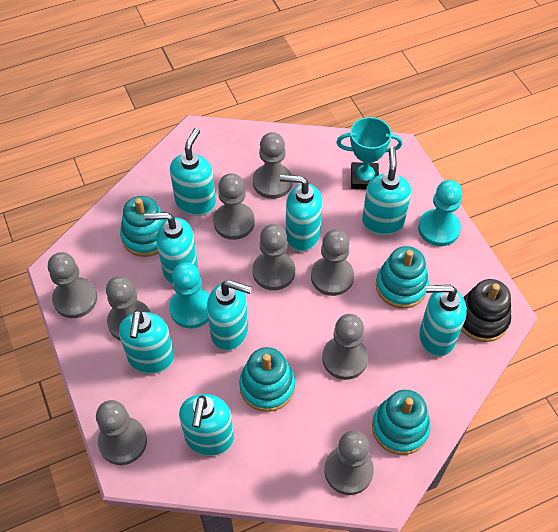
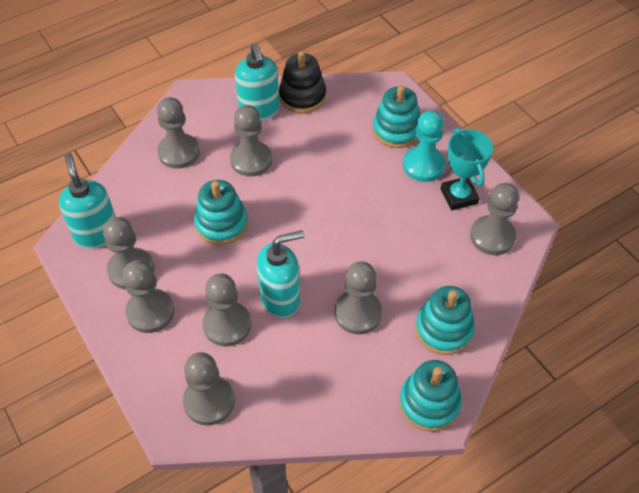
grey pawn: [48,252,97,318] [96,400,147,465] [106,276,151,341] [213,173,255,240] [252,224,295,290] [253,132,293,199] [311,230,354,296] [322,314,368,380] [324,430,374,495] = 9 -> [103,217,154,289] [123,260,174,333] [157,97,200,169] [183,352,235,426] [203,273,251,346] [230,105,272,177] [335,261,382,335] [470,183,519,255] = 8
turquoise pawn: [169,262,210,329] [418,180,462,246] = 2 -> [403,110,445,182] = 1
turquoise soap dispenser: [119,309,174,374] [144,212,198,285] [170,128,216,216] [179,394,234,456] [207,280,252,351] [280,175,323,252] [362,147,411,235] [419,285,467,357] = 8 -> [59,153,116,249] [235,43,279,121] [257,230,304,318] = 3

